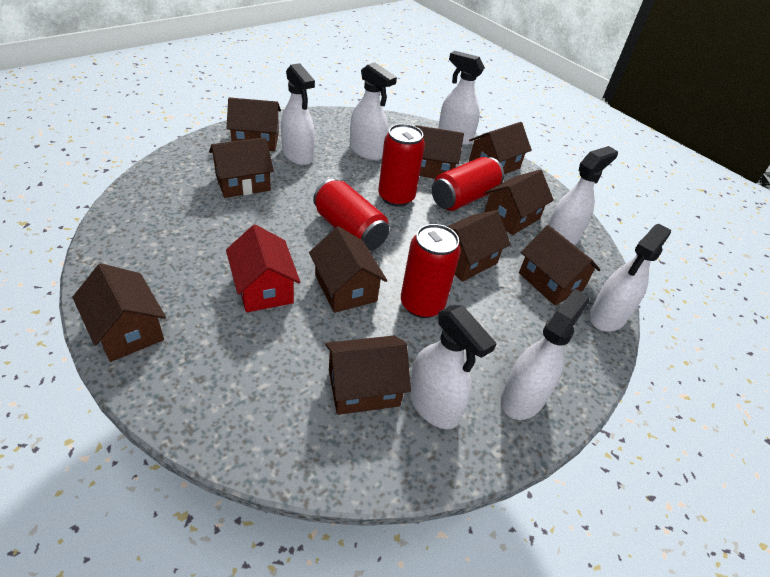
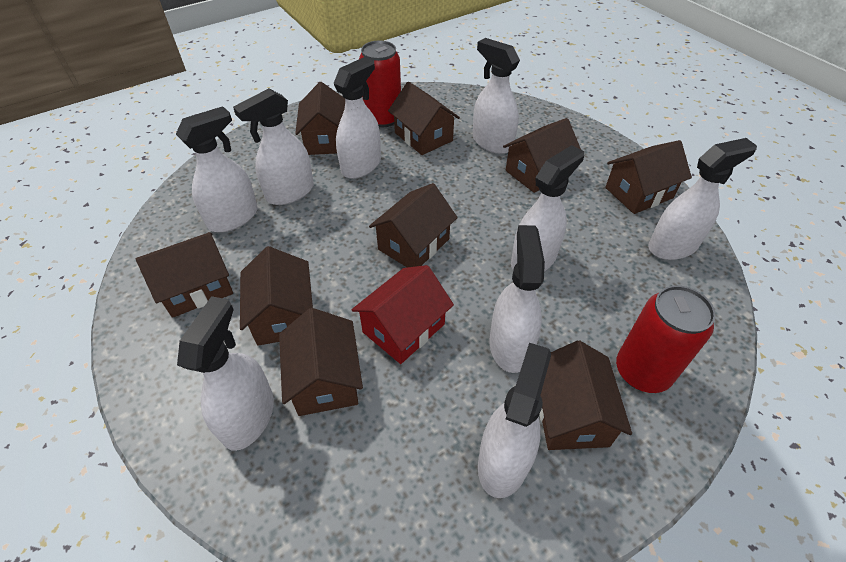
brown house: [72,263,166,362] [209,137,274,198] [227,98,281,151] [309,226,387,313] [325,336,411,415] [416,125,464,179] [447,210,511,282] [469,122,532,174] [484,169,554,235] [519,225,600,305] = 10 -> [136,232,233,318] [240,246,313,345] [279,308,363,416] [295,82,345,155] [369,183,458,267] [388,82,460,155] [503,118,581,193] [539,340,632,450] [605,140,692,214] = 9
red can: [313,179,389,251] [378,124,425,207] [401,224,461,318] [432,157,504,211] = 4 -> [359,40,401,127] [616,285,716,393] = 2
white spray bottle: [281,63,315,165] [350,62,397,161] [409,305,497,429] [438,51,485,145] [501,289,590,420] [548,146,618,245] [589,224,671,332] = 7 -> [176,106,258,232] [177,296,274,451] [233,88,314,205] [333,57,381,179] [473,38,520,154] [478,343,551,498] [490,225,545,373] [511,145,584,271] [648,138,757,260] = 9

